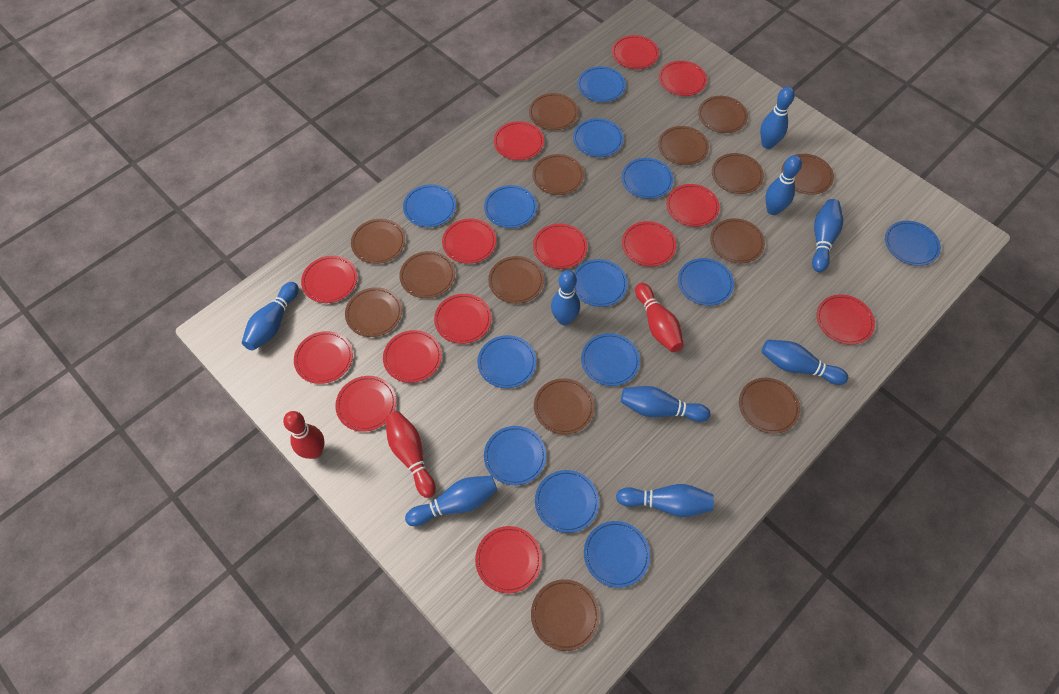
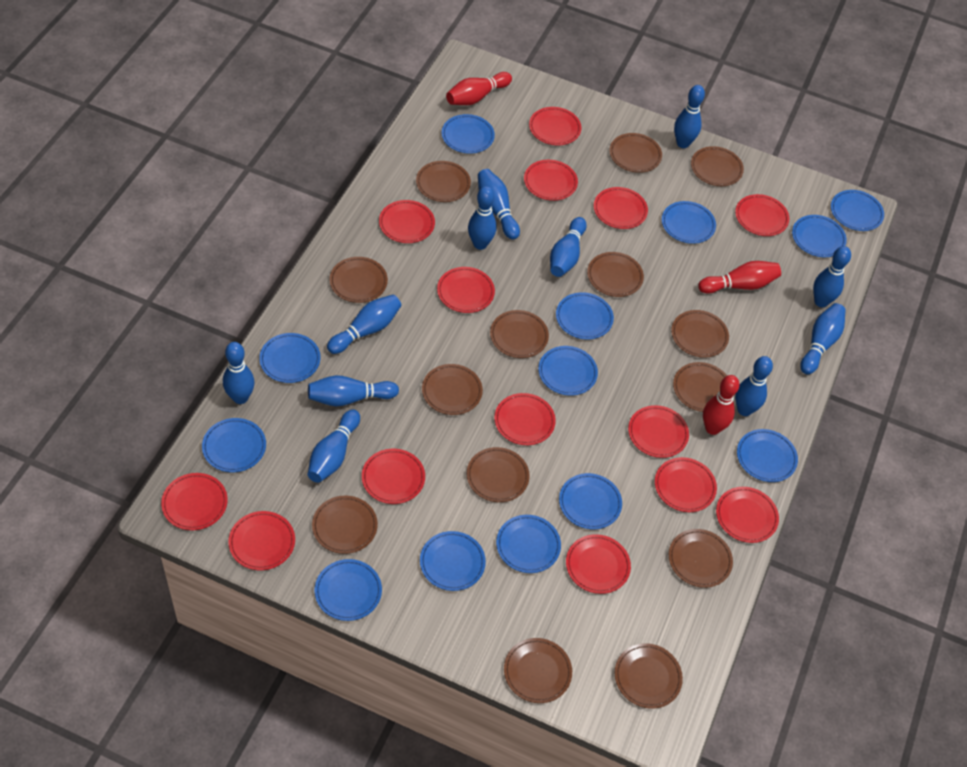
blue bowling pin: [242,282,299,351] [405,476,497,526] [551,270,580,325] [616,484,714,517] [621,386,710,422] [760,87,795,149] [761,340,848,385] [765,155,802,215] [812,199,843,272] = 9 -> [223,342,255,404] [308,375,399,406] [308,409,360,483] [327,294,401,354] [468,186,496,250] [478,169,520,239] [550,217,587,277] [674,85,705,148] [735,356,773,416] [800,303,846,374] [813,246,851,307] = 11

